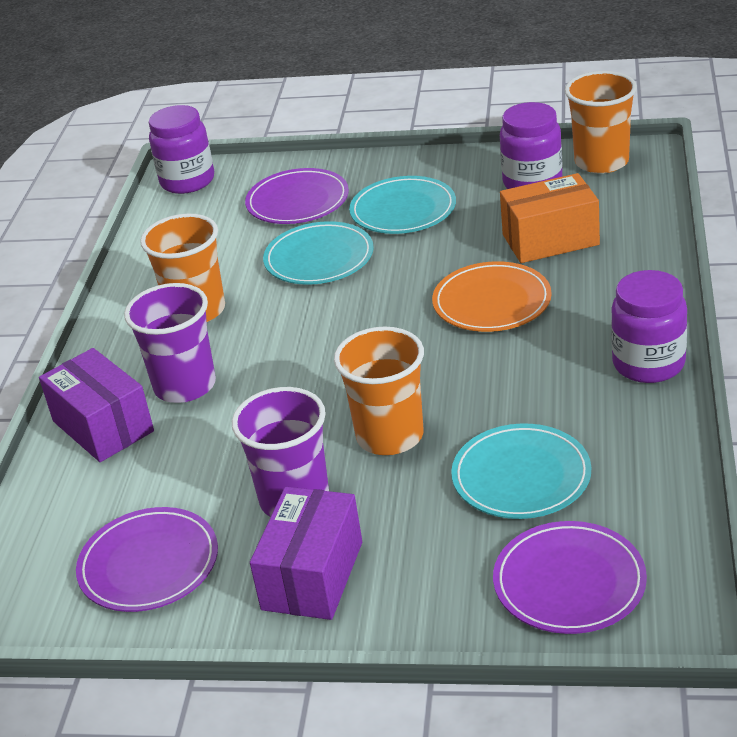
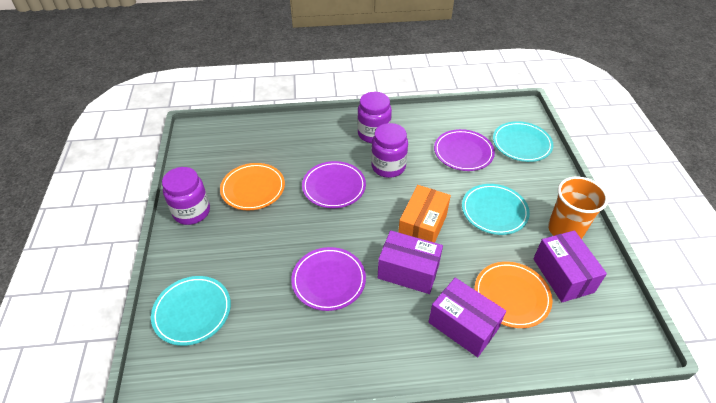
orange cup: [140,214,225,322] [334,327,424,455] [565,71,637,174] = 3 -> [548,177,608,239] = 1
orange plate: [432,261,552,332] = 1 -> [220,163,285,210] [475,262,552,328] = 2
purple box: [39,348,154,462] [250,487,362,620] = 2 -> [378,230,443,294] [428,278,506,357] [533,230,607,302] = 3
purple cup: [124,283,216,403] [232,387,329,517] = 2 -> none = 0

